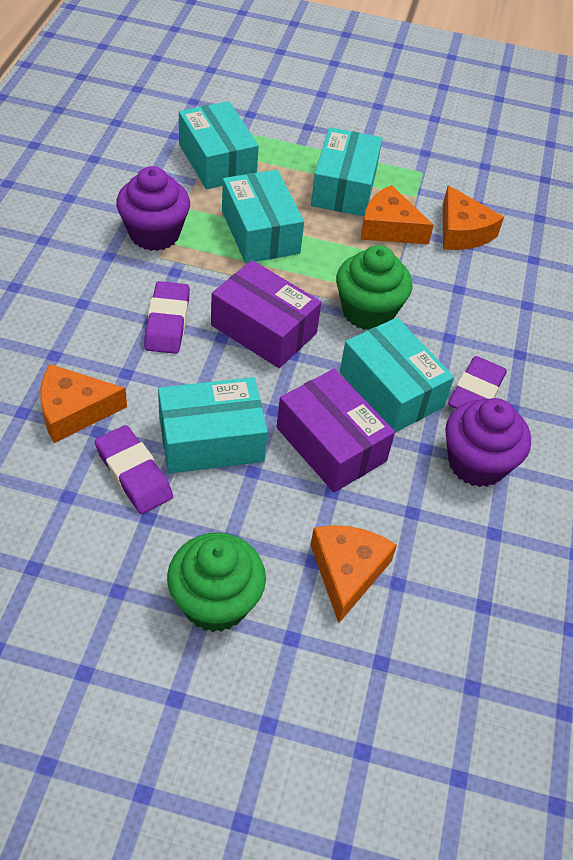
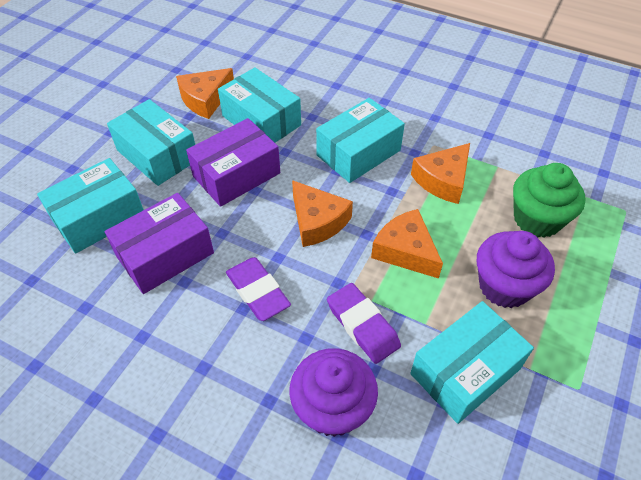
green cupcake: [167,533,266,632] [336,245,412,330] = 2 -> [513,163,586,238] = 1
purple eraser: [95,425,173,514] [144,281,190,354] [448,356,507,409] = 3 -> [226,257,291,321] [327,283,401,364] = 2

